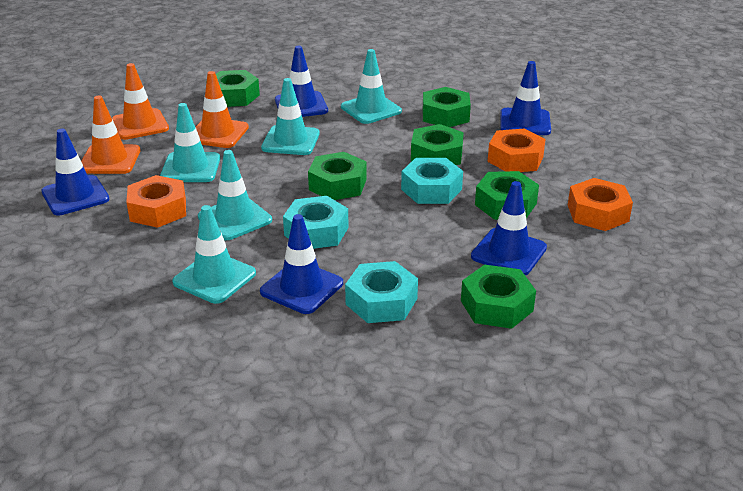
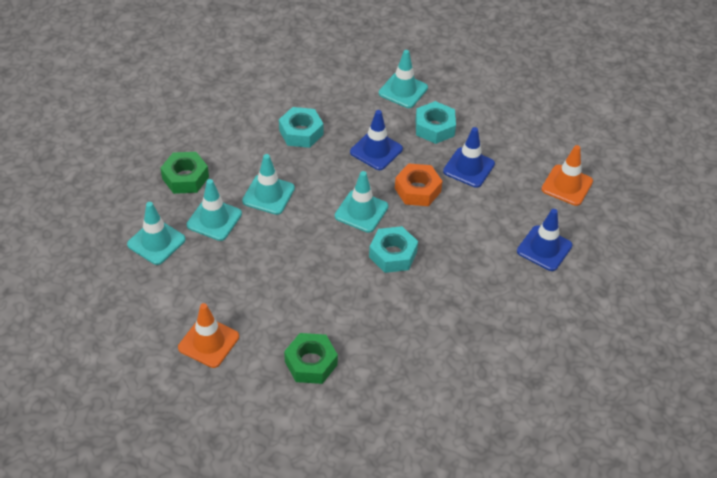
blue traffic cone: [41,129,109,215] [260,214,343,314] [275,46,328,117] [471,181,547,275] [500,61,551,135] = 5 -> [350,110,403,170] [443,127,495,188] [517,209,572,271] = 3
green nut: [206,70,260,107] [308,152,366,200] [411,124,464,165] [423,87,471,127] [461,265,536,329] [475,171,539,220] = 6 -> [161,152,209,194] [284,333,338,384] = 2
orange nut: [126,175,186,228] [488,129,546,172] [568,178,633,231] = 3 -> [395,163,442,206] = 1
orange traffic cone: [81,95,140,174] [112,63,169,140] [196,71,249,148] = 3 -> [178,303,239,368] [541,145,593,206] = 2

